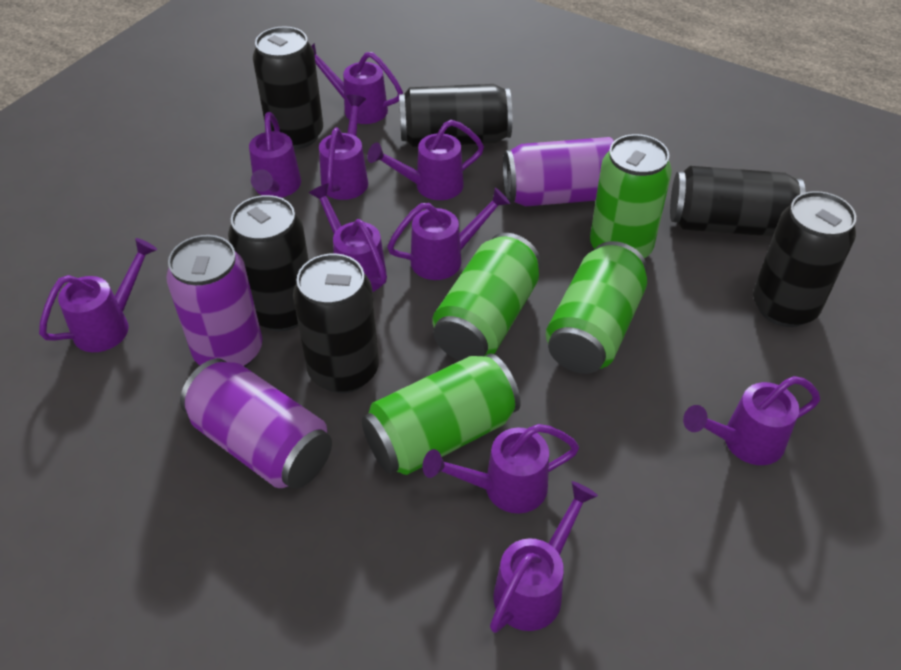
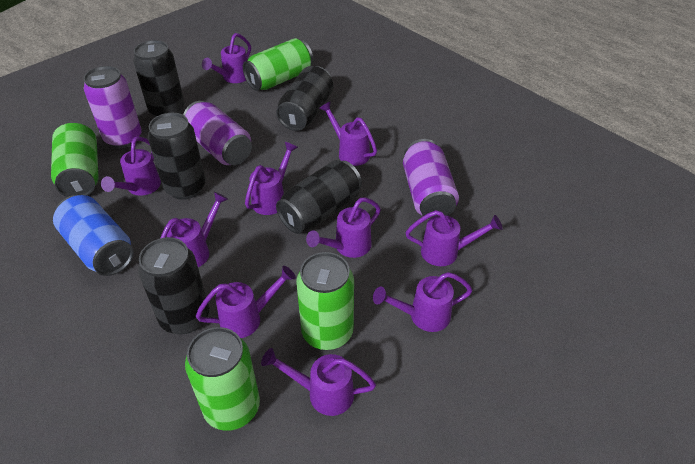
black can: [228,195,309,331] [253,26,323,149] [293,254,379,393] [399,84,512,147] [670,166,806,237] [753,191,856,327] = 6 -> [133,40,185,117] [138,237,209,334] [148,113,206,200] [276,66,333,131] [276,160,362,234] = 5
blue can: none = 0 -> [53,195,134,276] = 1

